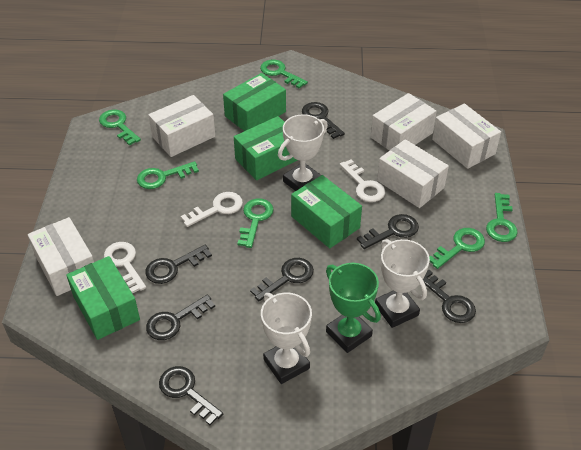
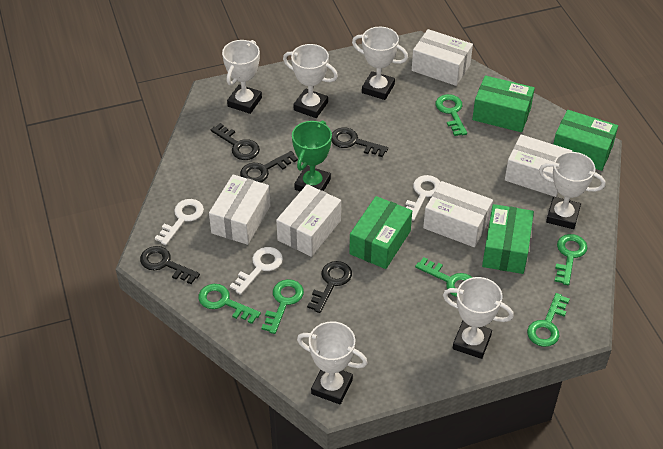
black key: [145,245,212,284] [146,295,215,340] [159,366,223,425] [250,258,314,301] [302,102,345,139] [357,214,419,249] [423,270,476,323] = 7 -> [140,246,200,284] [210,123,260,160] [240,151,298,183] [307,261,352,313] [332,128,388,157] = 5
white trophy: [261,293,312,384] [278,114,328,191] [375,239,430,328] = 3 -> [222,40,262,114] [283,44,338,118] [297,321,368,404] [352,27,408,100] [443,277,514,359] [539,152,605,229] = 6

